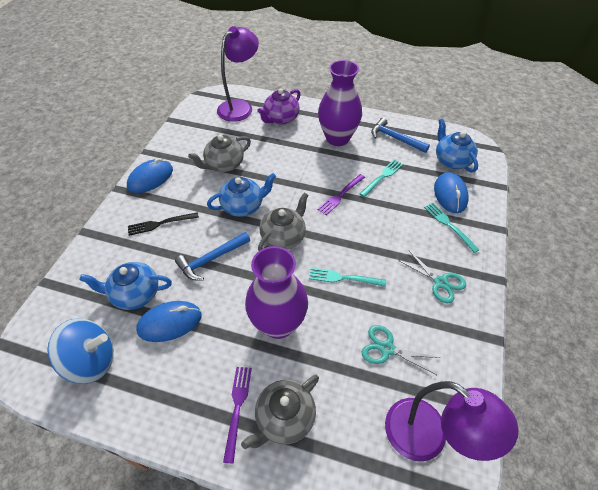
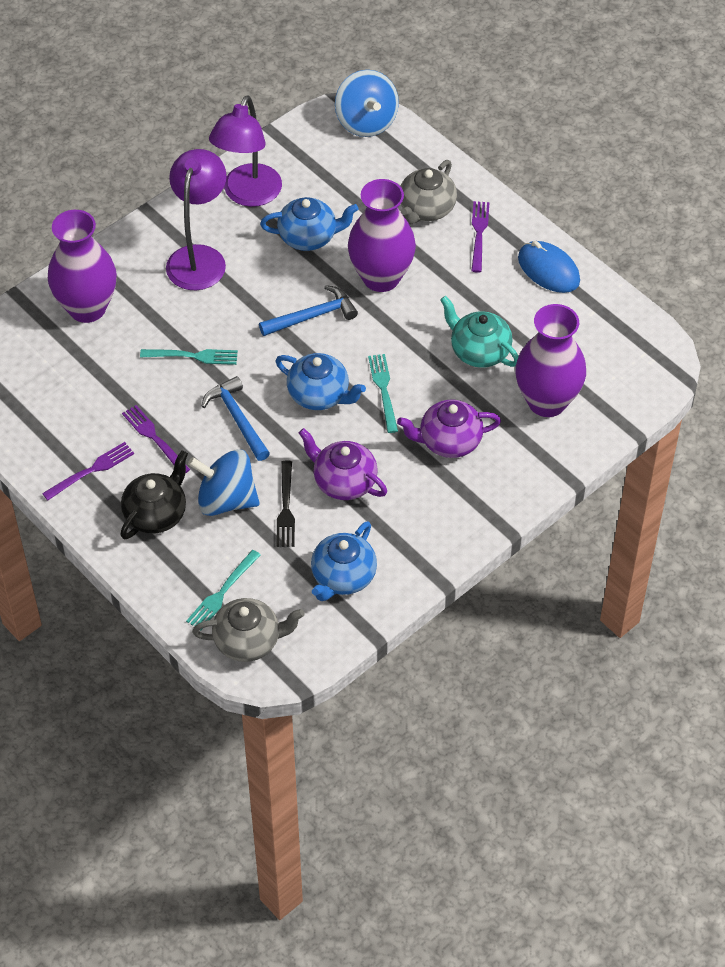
black teapot: none = 0 -> [121,450,188,539] = 1
blue mouse: [127,158,173,193] [136,301,201,342] [434,172,469,213] = 3 -> [518,241,580,293] = 1
blue spinning top: [47,319,114,384] = 1 -> [188,449,259,516] [335,70,399,137] = 2
grey teapot: [188,135,251,172] [241,375,319,449] [258,193,308,251] = 3 -> [192,598,305,662] [401,160,457,225] = 2
purple fork: [223,367,252,464] [317,174,365,215] = 2 -> [42,442,134,500] [122,405,190,474] [472,201,490,273] = 3
purple teapot: [257,88,301,125] = 1 -> [299,428,387,500] [397,400,501,458] = 2
purple vase: [245,246,308,339] [318,60,362,146] = 2 -> [48,210,117,323] [348,179,416,292] [515,304,586,417] = 3
turquoise scissors: [361,325,440,375] [398,250,466,303] = 2 -> none = 0
turquoise teapot: none = 0 -> [440,296,519,368] = 1

